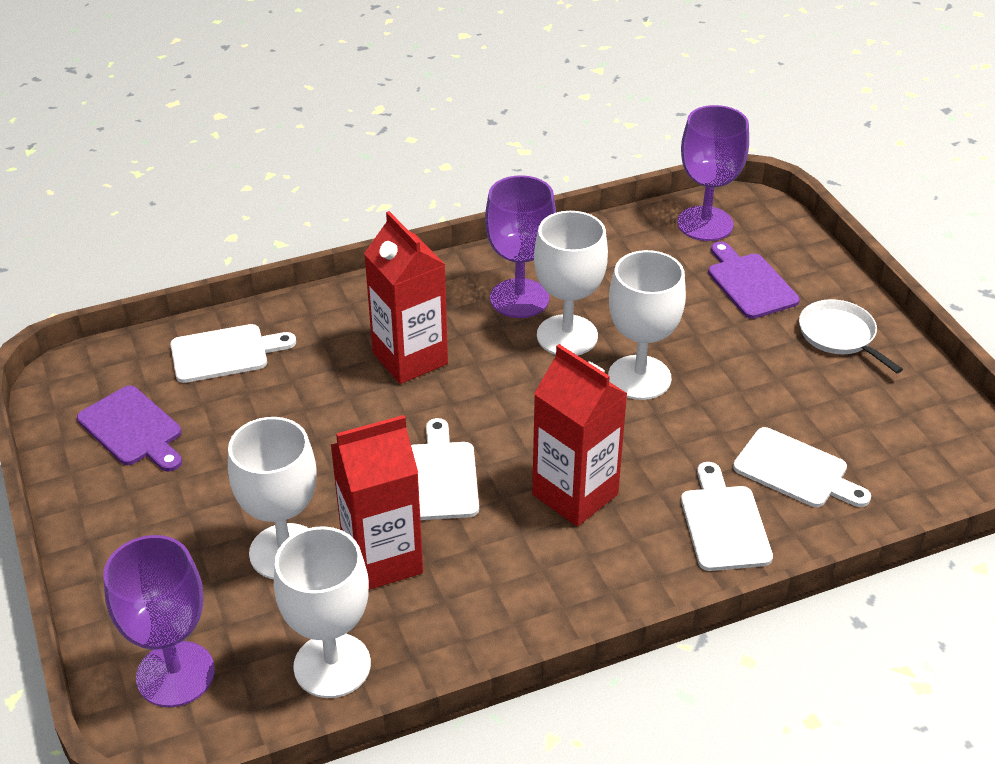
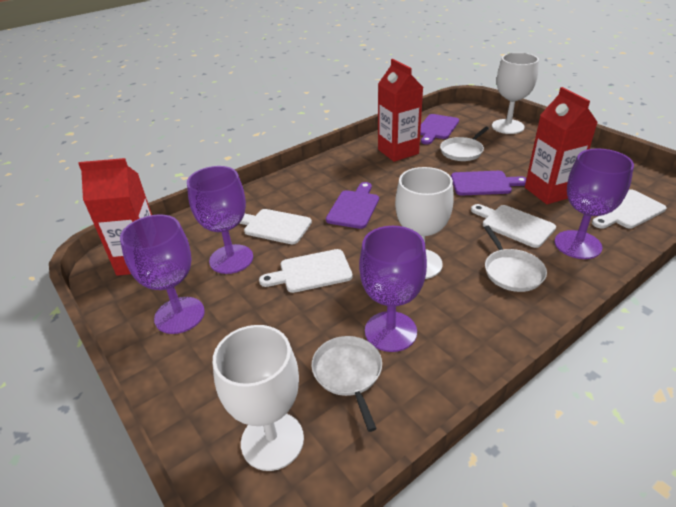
purple cutting board: [77,386,182,472] [708,241,800,319] = 2 -> [326,182,379,229] [420,114,459,144] [451,171,527,196] = 3
purple goblet: [104,535,215,707] [485,175,556,318] [677,105,749,241] = 3 -> [120,214,205,334] [187,166,253,274] [359,226,427,352] [554,148,634,259] = 4
white goblet: [228,417,317,579] [274,526,371,698] [534,211,608,356] [608,250,686,400] = 4 -> [213,325,304,471] [395,167,454,279] [492,53,539,134] = 3
white pan: [799,299,903,373] = 1 -> [312,336,382,432] [440,127,489,161] [484,226,547,292] = 3

